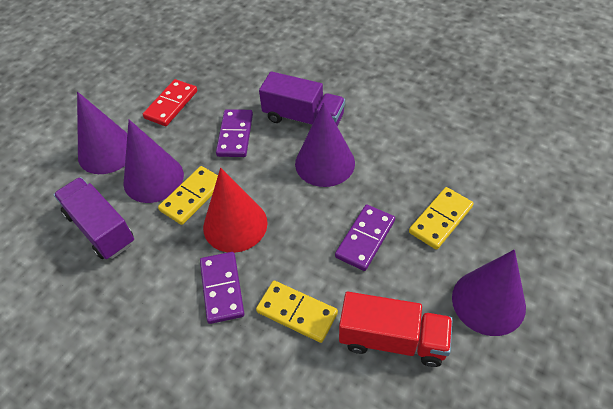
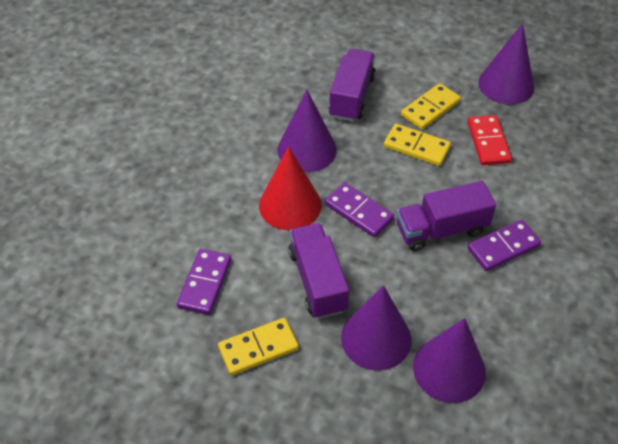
purple truck: [54,177,134,259] [259,71,345,126] = 2 -> [288,223,349,319] [329,49,376,122] [397,181,496,252] = 3
red truck: [339,292,453,367] = 1 -> none = 0

